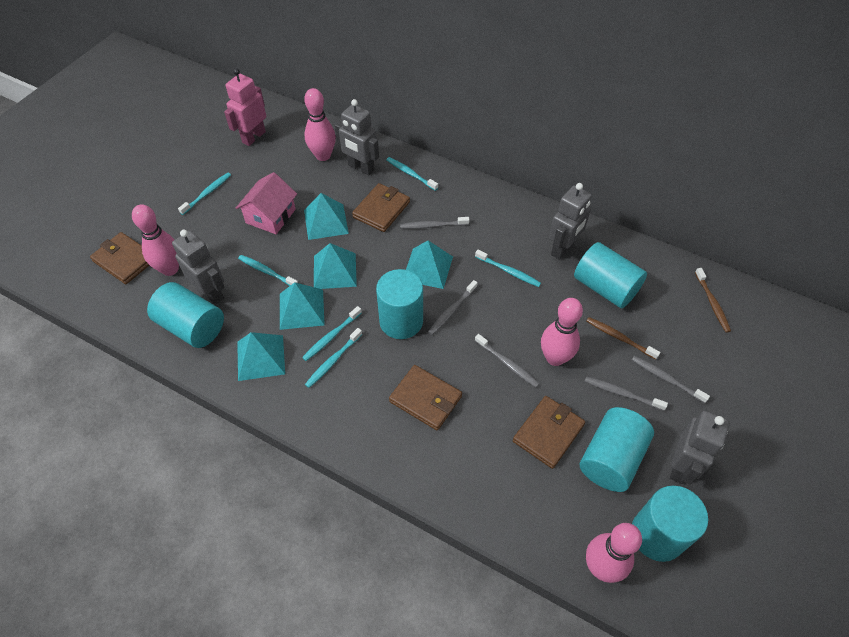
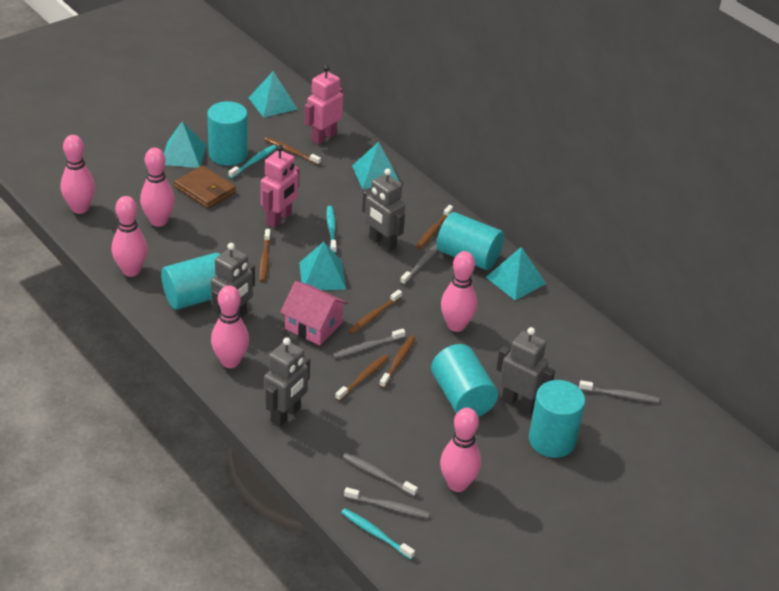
brown toothbrush: [586,317,661,360] [695,268,731,333] = 2 -> [259,229,271,282] [264,137,321,165] [335,354,389,401] [348,289,402,334] [379,335,416,388] [416,205,453,249] = 6
brown wallet: [90,232,149,284] [352,183,410,232] [389,365,462,430] [513,396,585,469] = 4 -> [174,165,236,209] = 1
pink bowling pin: [132,204,179,276] [304,88,336,161] [541,298,583,366] [586,523,642,583] = 4 -> [61,135,95,214] [112,196,148,277] [140,148,175,227] [211,285,249,368] [440,408,481,492] [441,251,477,332] = 6
pink robot: [224,68,266,146] = 1 -> [261,145,300,228] [304,65,343,145] = 2
turquoise toothbrush: [178,173,231,215] [238,255,298,286] [302,306,362,361] [305,328,362,388] [386,157,438,191] [475,250,541,287] = 6 -> [228,145,277,178] [327,206,337,253] [341,508,415,560] = 3

